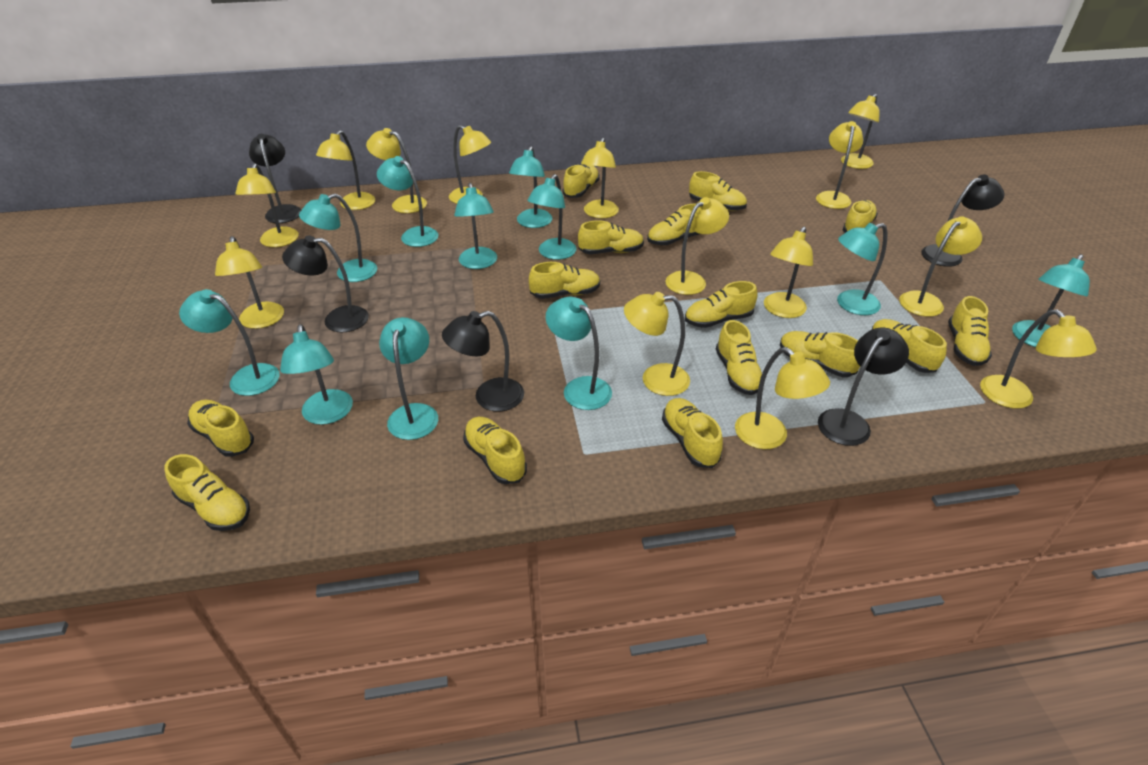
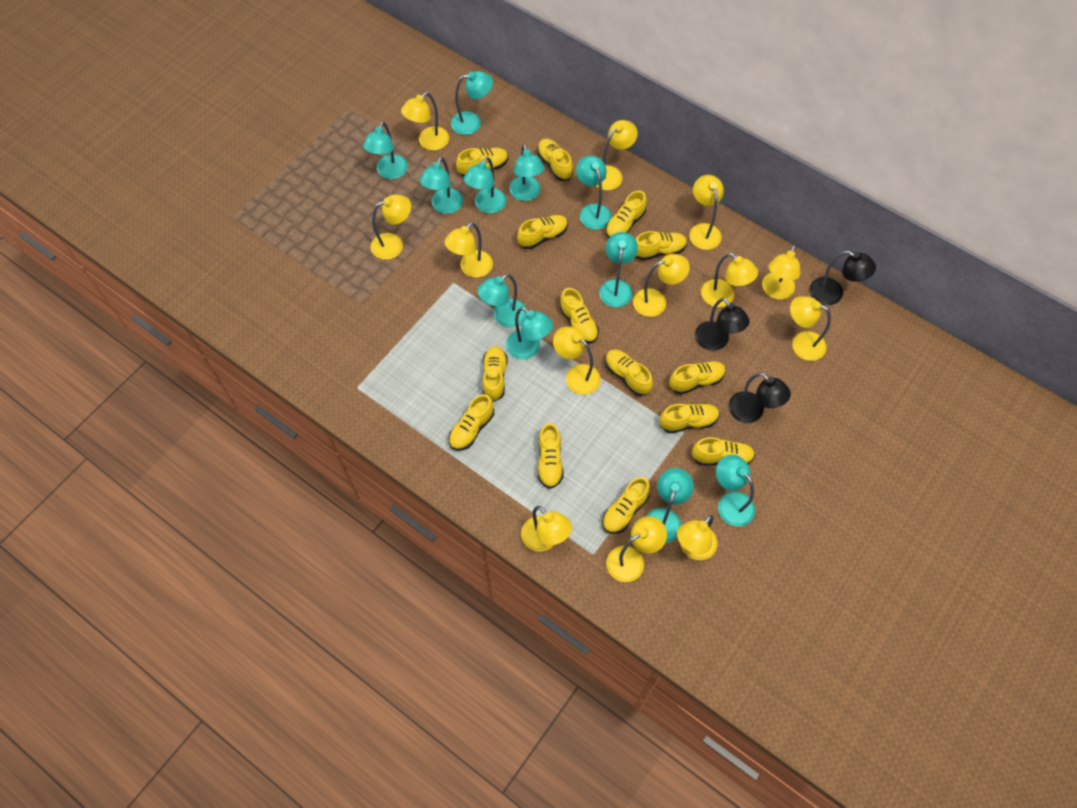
black lamp: [249,134,301,223] [282,235,369,332] [442,311,524,412] [818,328,909,446] [921,175,1005,267] = 5 -> [695,298,750,351] [729,373,791,423] [810,251,876,305] = 3
yellow lamp: [215,236,284,329] [235,163,299,247] [316,130,375,210] [366,128,427,213] [449,125,491,204] [581,138,619,218] [624,292,690,396] [665,197,729,295] [735,347,830,449] [764,227,813,318] [816,121,863,209] [841,94,880,169] [899,216,982,317] [980,310,1097,409] = 14 -> [371,194,411,260] [401,92,449,150] [444,222,493,278] [521,506,572,552] [553,326,601,395] [596,120,638,190] [606,516,667,582] [633,254,690,317] [677,515,717,560] [689,175,724,250] [701,253,758,307] [762,245,800,300] [790,296,831,361] = 13
yellow shoe: [164,454,250,531] [187,400,254,457] [463,417,527,484] [529,262,600,299] [562,164,600,198] [578,220,644,254] [647,204,699,245] [662,398,723,468] [685,281,758,328] [689,171,747,211] [716,320,762,395] [780,331,860,377] [843,200,878,233] [871,319,947,373] [948,296,992,366] = 15 -> [449,394,494,450] [456,148,508,177] [482,346,508,402] [517,215,568,249] [537,139,573,181] [537,423,563,489] [559,288,599,344] [602,477,650,534] [605,191,647,238] [605,349,653,396] [636,231,687,260] [660,403,720,433] [669,361,726,394] [692,437,755,466] = 14

